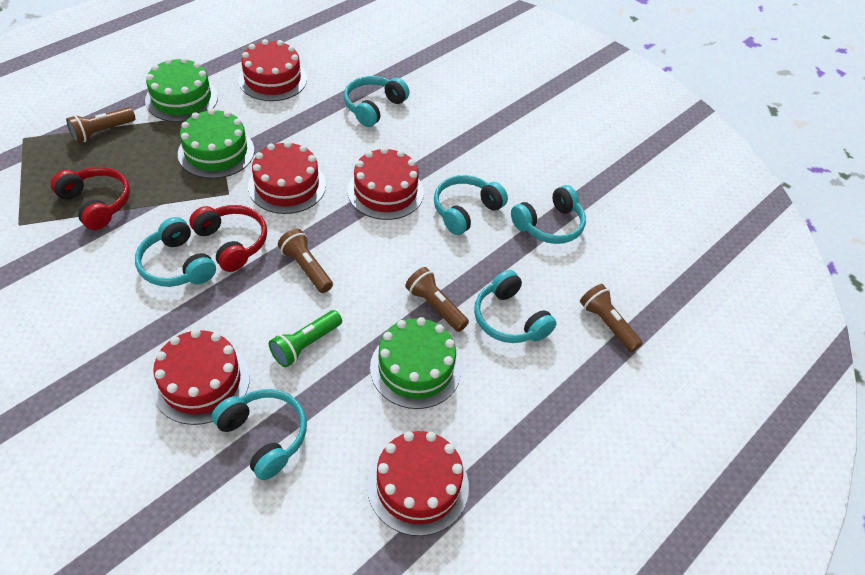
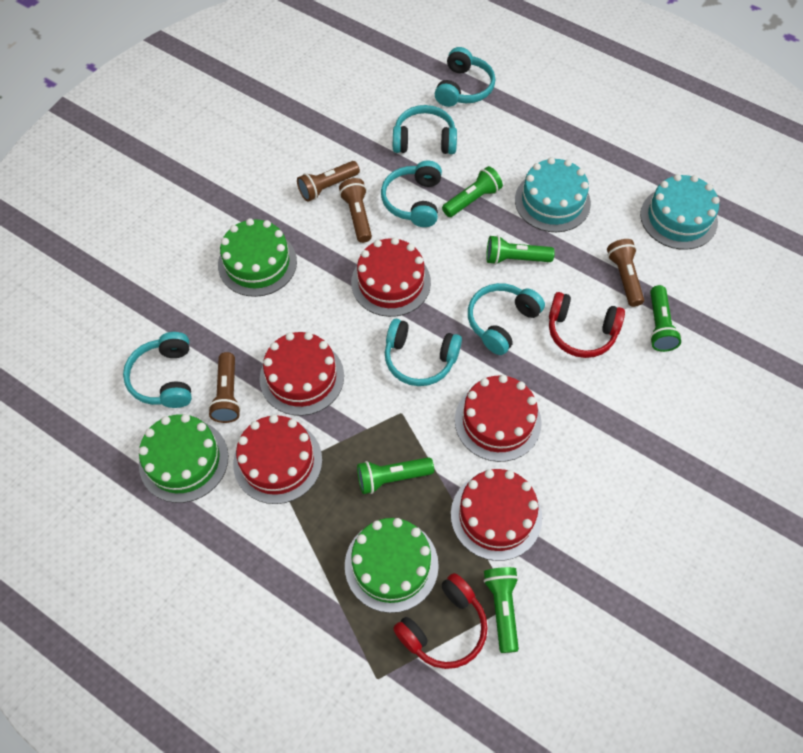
green flashlight: [269,310,342,367] = 1 -> [357,457,434,494] [442,166,503,217] [483,567,519,653] [486,235,555,265] [650,285,682,352] = 5
turquoise cake: none = 0 -> [515,157,591,232] [640,174,720,250] = 2

